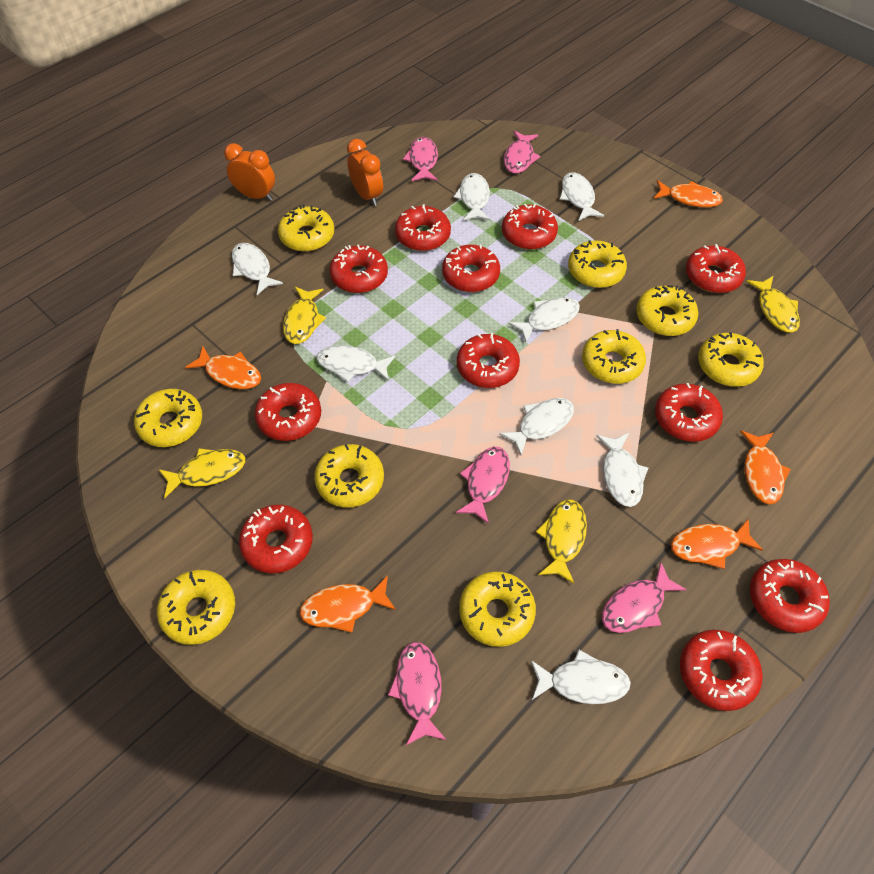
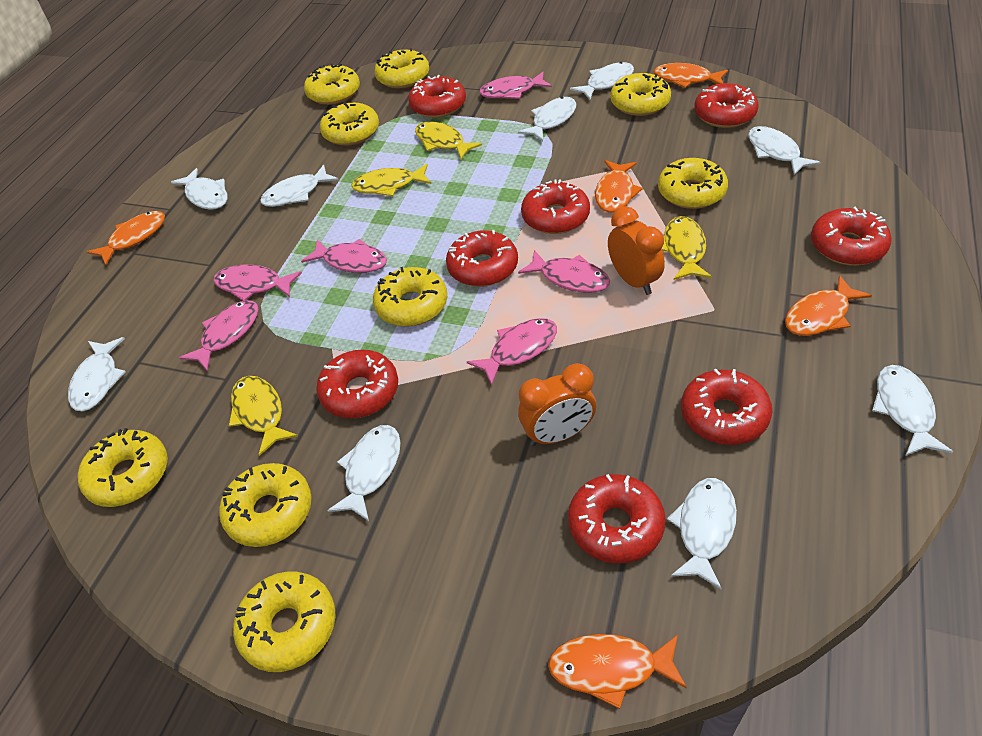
pink fish: [388,642,446,745] [403,137,438,181] [456,447,510,524] [504,131,540,173] [602,562,687,633] = 5 -> [179,300,258,371] [213,265,302,301] [301,239,387,273] [467,318,557,386] [480,72,552,99] [518,250,610,293] = 6
red donut: [239,505,313,573] [255,383,321,441] [330,244,388,293] [395,204,451,251] [442,245,500,292] [457,333,520,388] [502,204,558,250] [655,383,723,442] [680,630,763,711] [686,244,746,293] [750,559,830,633] = 11 -> [316,350,398,418] [408,75,466,118] [446,230,518,287] [521,179,590,234] [568,474,666,564] [681,369,772,445] [694,83,759,128] [811,207,892,266] = 8
white fish: [232,243,283,295] [317,345,396,382] [453,173,490,221] [499,398,574,455] [509,297,580,342] [531,650,631,704] [560,172,604,221] [597,433,648,507] = 8 -> [68,337,126,411] [171,168,227,210] [260,165,339,207] [327,425,401,521] [518,97,576,141] [570,62,634,100] [667,478,737,589] [748,126,821,175] [872,365,953,456] = 9

